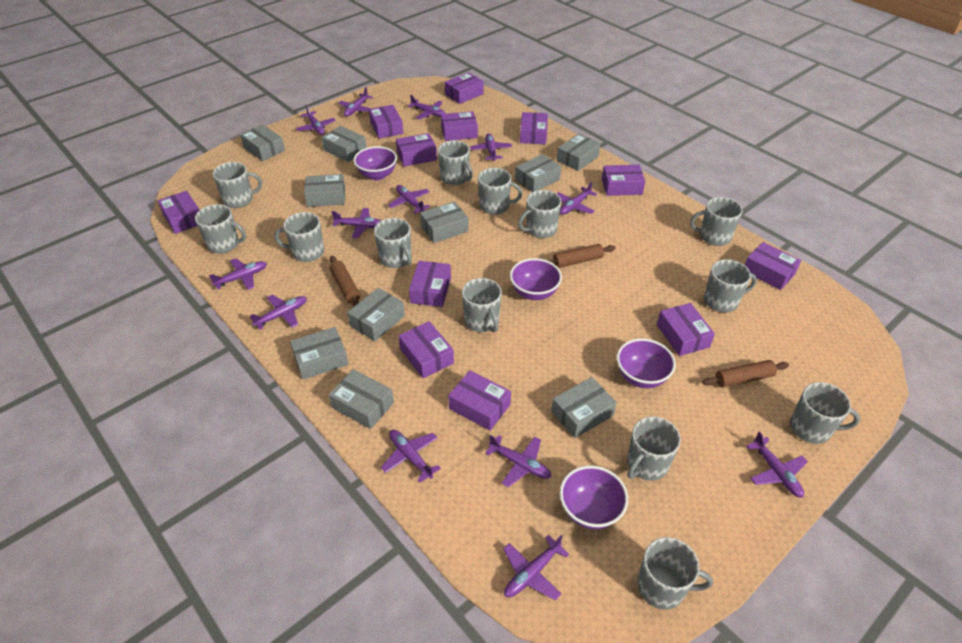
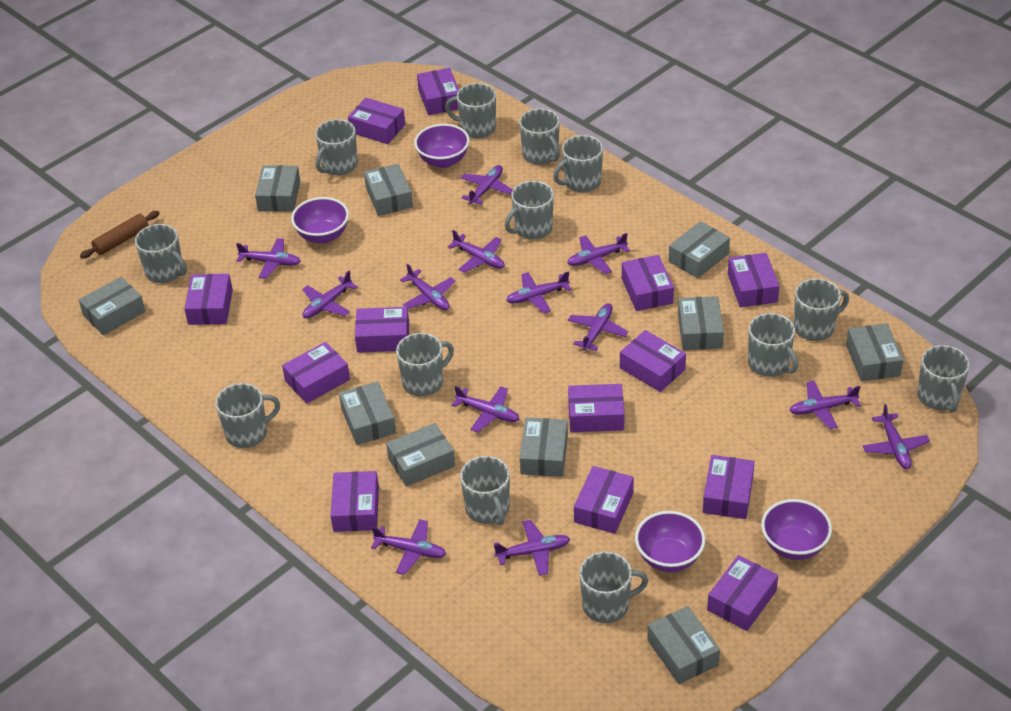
brown rolling pin: [330,256,360,306] [547,244,615,268] [702,360,789,387] = 3 -> [80,211,159,259] = 1
purple box: [158,191,200,234] [369,105,403,139] [396,133,437,167] [399,321,454,378] [409,261,451,307] [441,111,478,141] [445,72,484,104] [448,370,511,431] [520,112,548,144] [602,165,645,196] [657,303,715,356] [745,242,801,290] = 12 -> [184,274,233,325] [282,342,350,404] [331,471,379,532] [348,98,405,144] [355,307,409,353] [417,68,459,115] [568,384,625,432] [574,466,634,534] [620,330,686,392] [622,255,674,311] [703,455,755,519] [707,555,778,631] [728,253,780,307] = 13

